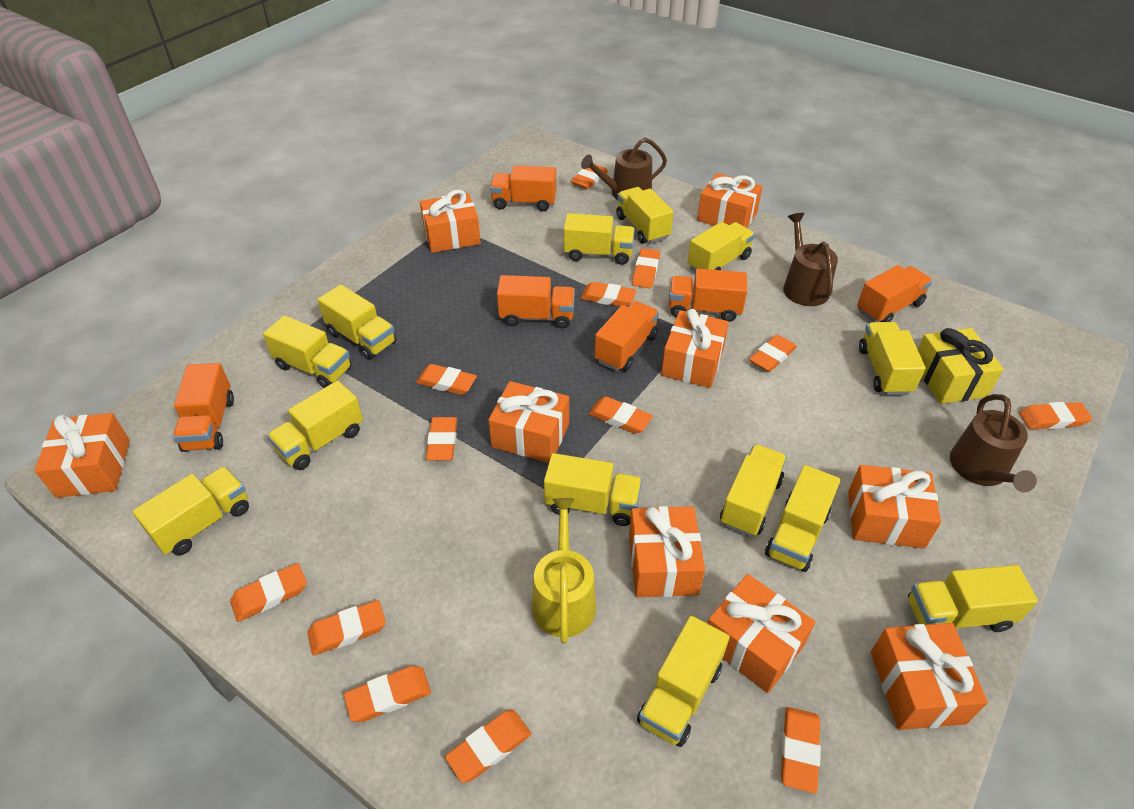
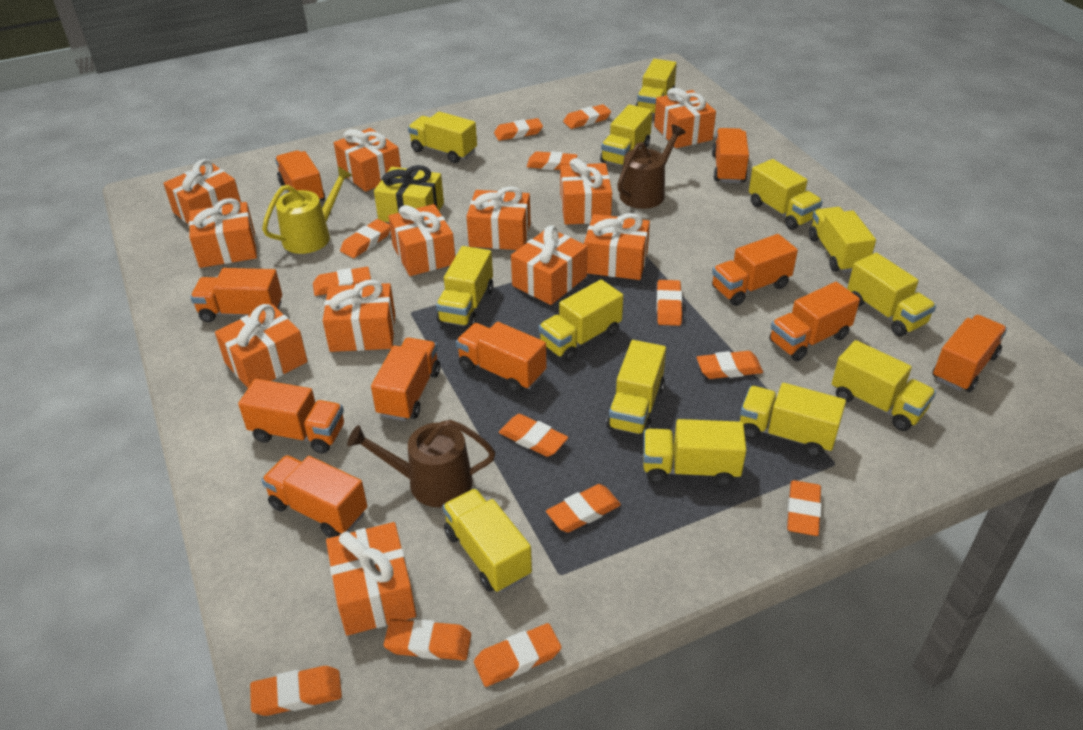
brown watering can: [581,138,667,200] [783,213,838,306] [950,394,1037,492] = 3 -> [347,420,495,507] [617,124,686,209] = 2
orange gift: [34,413,130,498] [420,190,481,253] [488,381,569,463] [629,506,705,597] [661,309,729,388] [697,173,763,228] [707,574,815,693] [848,465,941,549] [871,623,988,730] = 9 -> [163,159,241,224] [189,198,257,268] [215,304,308,388] [323,280,395,352] [326,522,416,636] [334,128,401,192] [388,204,455,276] [466,186,531,250] [511,226,588,305] [560,158,612,225] [584,213,650,280] [654,88,716,148] = 12
orange truck: [173,363,234,452] [490,165,556,211] [497,275,575,329] [595,301,659,371] [669,269,747,322] [857,265,933,322] = 6 -> [190,268,282,322] [238,379,344,454] [261,455,367,538] [275,150,325,203] [371,338,440,421] [456,322,547,393] [712,128,749,183] [712,234,798,306] [769,282,860,361] [932,315,1007,392] = 10

